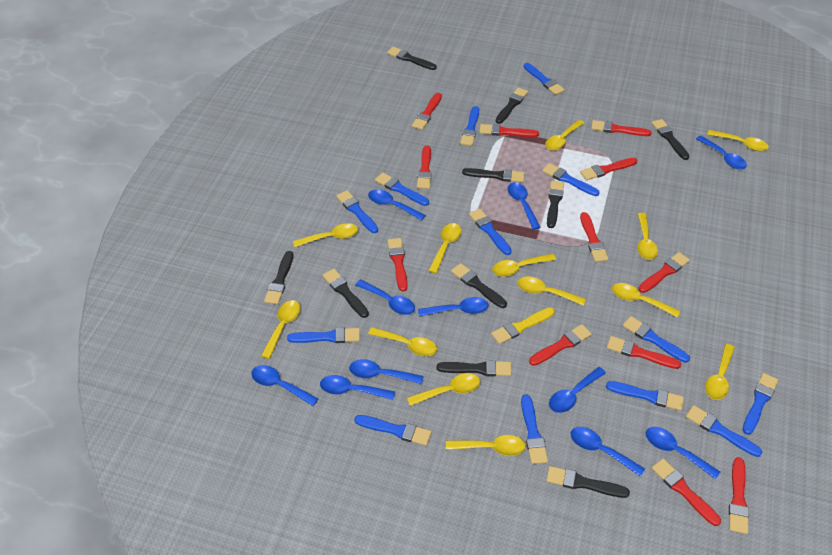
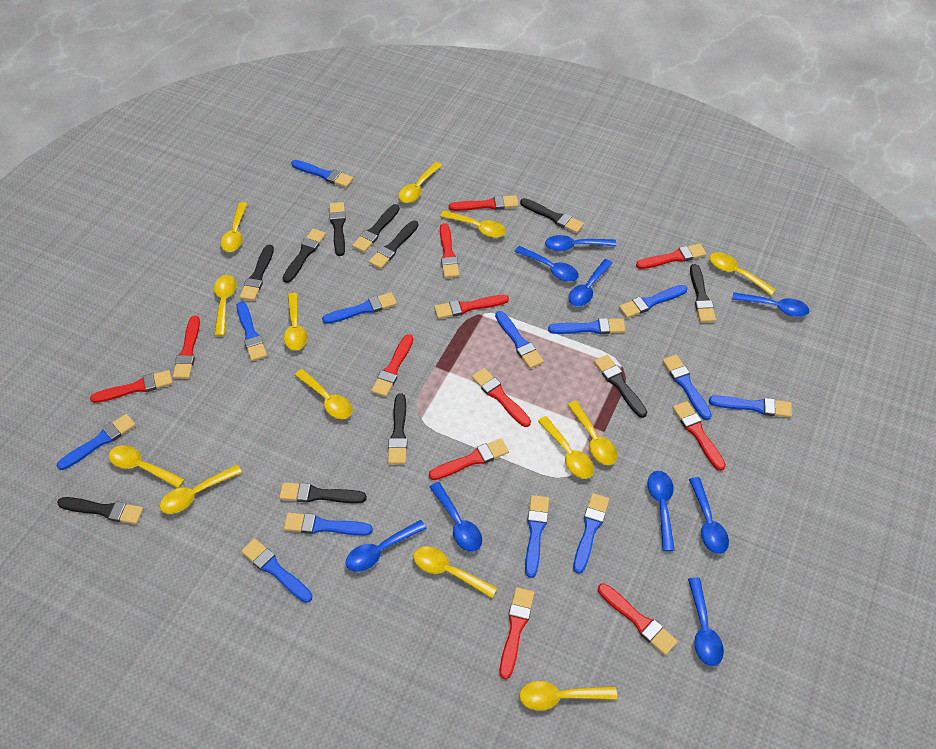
black brush: [264,251,293,305] [323,269,369,318] [387,47,437,70] [437,360,511,376] [451,263,507,308] [462,168,525,183] [496,87,528,124] [546,466,630,498] [547,181,564,228] [651,119,690,160] = 10 -> [57,497,143,524] [240,245,274,301] [279,483,367,503] [283,229,326,283] [329,202,346,256] [352,204,400,252] [369,220,419,269] [388,393,407,464] [520,198,584,233] [594,355,647,418] [690,264,716,322] = 11
blue spoon: [251,365,319,406] [320,375,395,400] [349,359,424,384] [356,279,415,315] [368,189,426,221] [418,297,488,316] [508,182,541,230] [549,367,606,413] [570,427,645,477] [646,427,720,480] [696,136,747,169] = 11 -> [346,520,427,572] [430,482,482,552] [514,246,579,282] [545,235,617,251] [568,259,613,307] [648,471,675,551] [688,577,724,666] [689,477,729,554] [732,292,809,317] = 9
yellow brush: [491,307,555,344] = 1 -> none = 0

